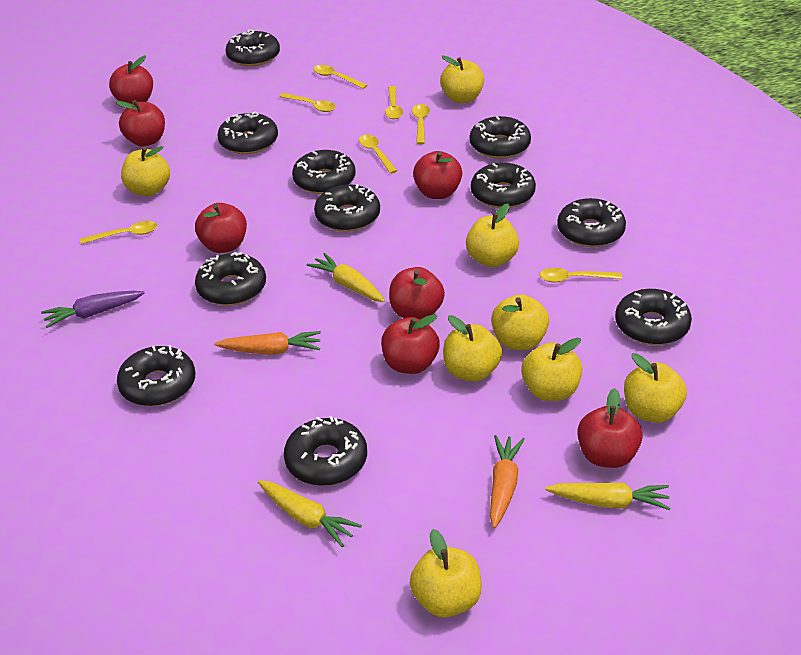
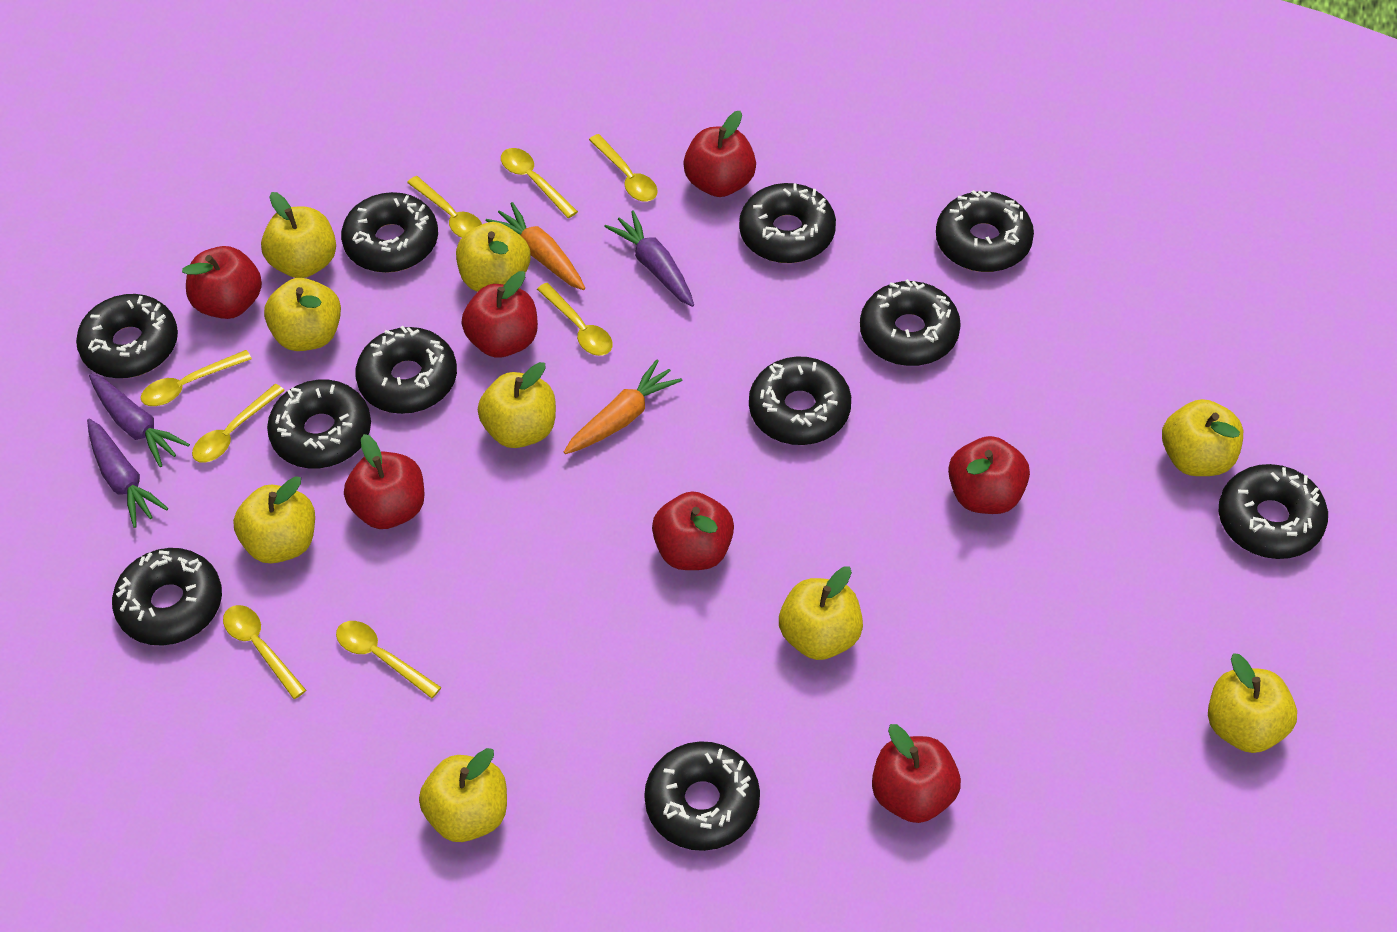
purple carrot: [41,291,145,328] = 1 -> [87,419,168,528] [89,373,190,467] [604,210,694,307] = 3
yellow apple: [121,146,170,196] [410,529,482,618] [440,55,484,103] [443,315,502,382] [466,204,519,267] [491,294,549,350] [521,338,582,401] [624,353,687,423] = 8 -> [233,476,315,563] [261,192,336,278] [264,278,341,351] [419,748,507,842] [456,222,531,292] [478,362,556,448] [779,567,863,660] [1162,399,1243,476] [1208,653,1297,753] = 9
yellow carrot: [258,480,362,547] [307,253,385,302] [545,482,671,510] = 3 -> none = 0
yellow spoon: [80,221,157,244] [279,93,336,112] [313,65,368,89] [359,134,397,174] [385,86,403,119] [412,104,430,144] [539,268,622,282] = 7 -> [141,350,252,406] [192,384,285,463] [223,605,306,699] [336,621,442,699] [407,176,482,238] [501,148,578,218] [537,283,613,356] [589,134,658,202] = 8

